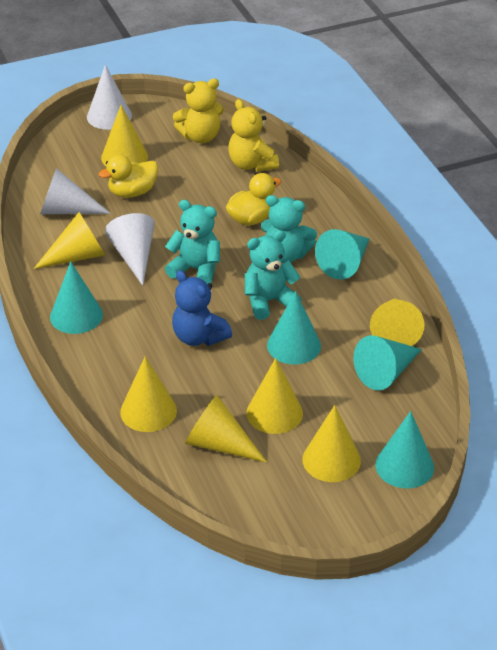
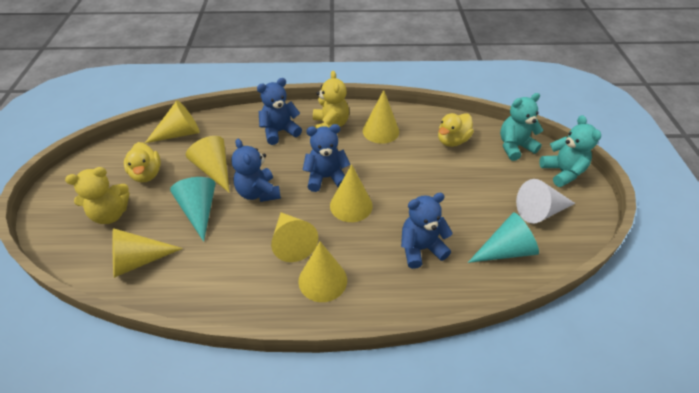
blue teddy bear: [172,270,232,346] = 1 -> [231,139,281,202] [257,78,302,145] [303,124,350,192] [401,193,453,269] = 4
turquoise cone: [50,261,103,334] [267,291,321,365] [315,229,370,280] [353,335,422,390] [375,411,434,488] = 5 -> [170,177,216,242] [468,212,539,263] = 2
turquoise teddy bear: [165,200,220,284] [245,230,302,320] [261,195,317,263] = 3 -> [500,93,543,161] [539,115,601,187] = 2
white cone: [40,168,111,214] [87,65,132,130] [105,213,155,286] = 3 -> [516,179,575,224] = 1

